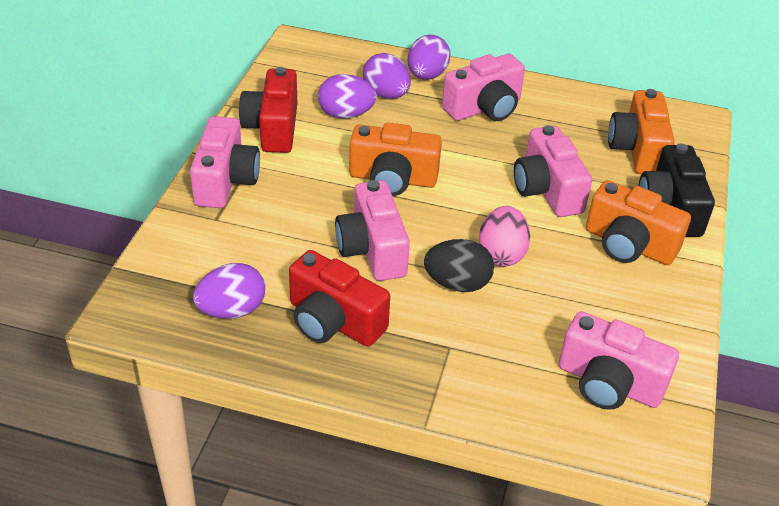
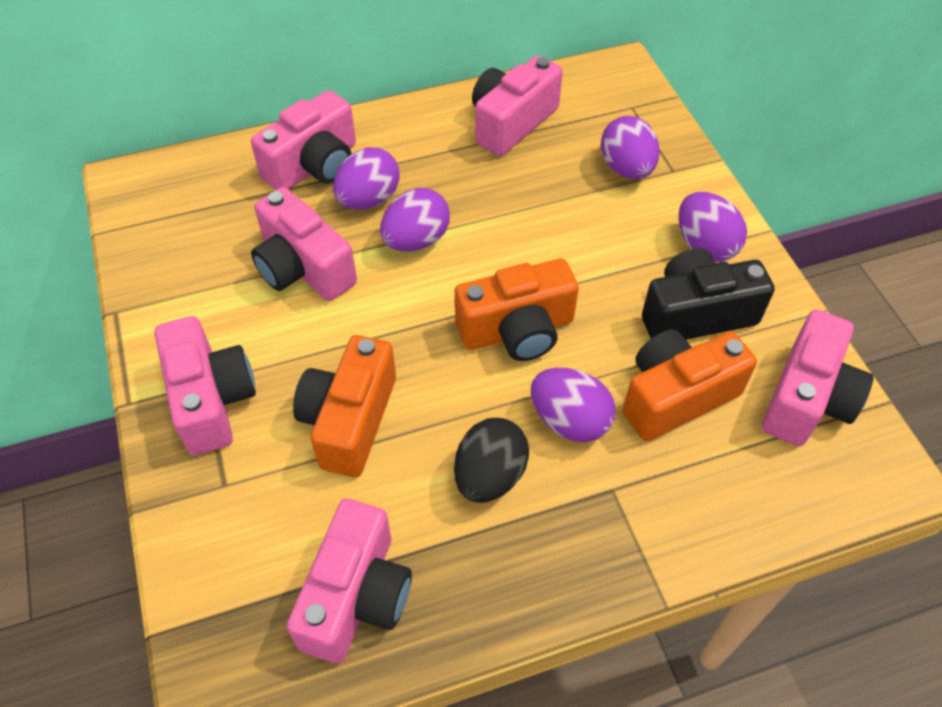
pink camera: [190,116,260,208] [335,180,410,281] [442,54,525,121] [514,125,592,217] [559,311,679,410] = 5 -> [155,316,256,456] [251,90,356,190] [251,187,357,301] [287,499,412,663] [472,55,563,156] [762,309,873,446] = 6
pink egg: [478,206,530,267] = 1 -> none = 0
purple egg: [193,263,265,319] [318,74,377,119] [363,53,411,99] [407,35,451,80] = 4 -> [333,147,400,210] [380,188,450,252] [531,368,616,442] [601,116,660,179] [679,192,747,262] = 5
red camera: [239,67,297,153] [289,250,390,347] = 2 -> none = 0

